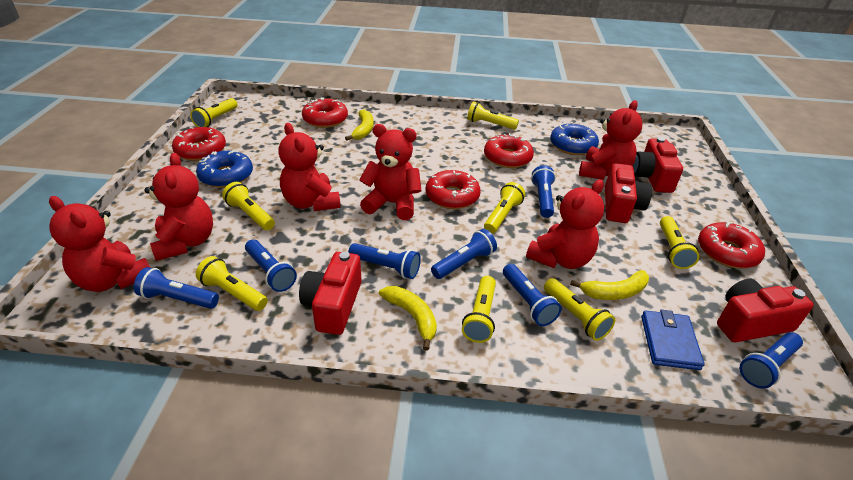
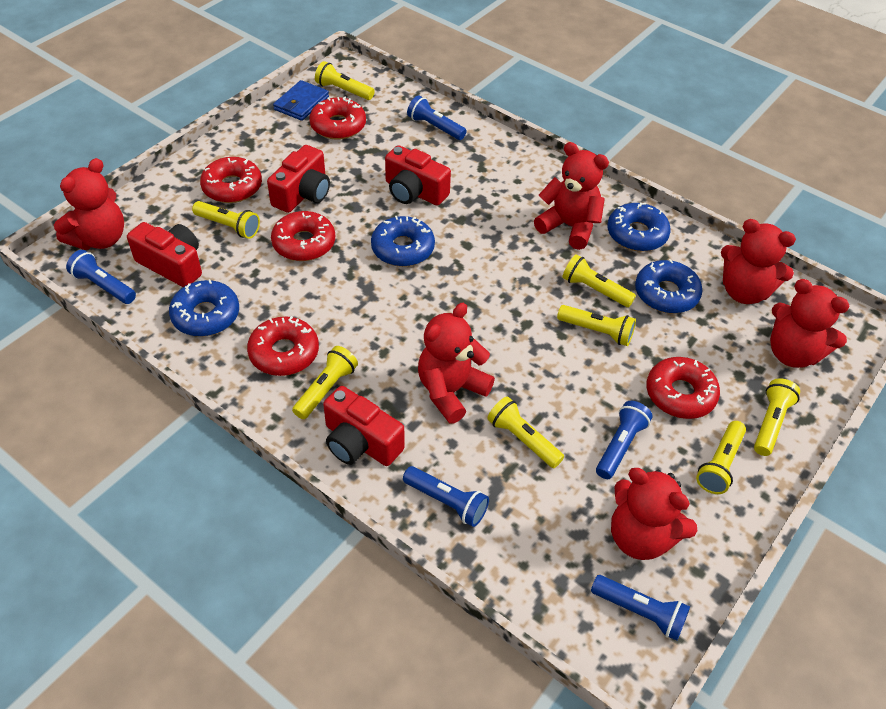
blue donut: [196,150,253,188] [550,122,599,155] = 2 -> [169,279,239,337] [371,216,435,267] [607,203,671,252] [635,259,703,314] = 4
blue flashlight: [134,267,219,309] [245,240,297,292] [348,243,421,279] [431,229,497,279] [503,264,561,326] [531,165,556,218] [740,332,803,389] = 7 -> [66,250,136,304] [403,466,489,527] [407,95,467,140] [591,575,690,641] [596,401,653,479] = 5
yellow banana: [345,109,374,141] [379,286,437,351] [570,270,649,300] = 3 -> none = 0

